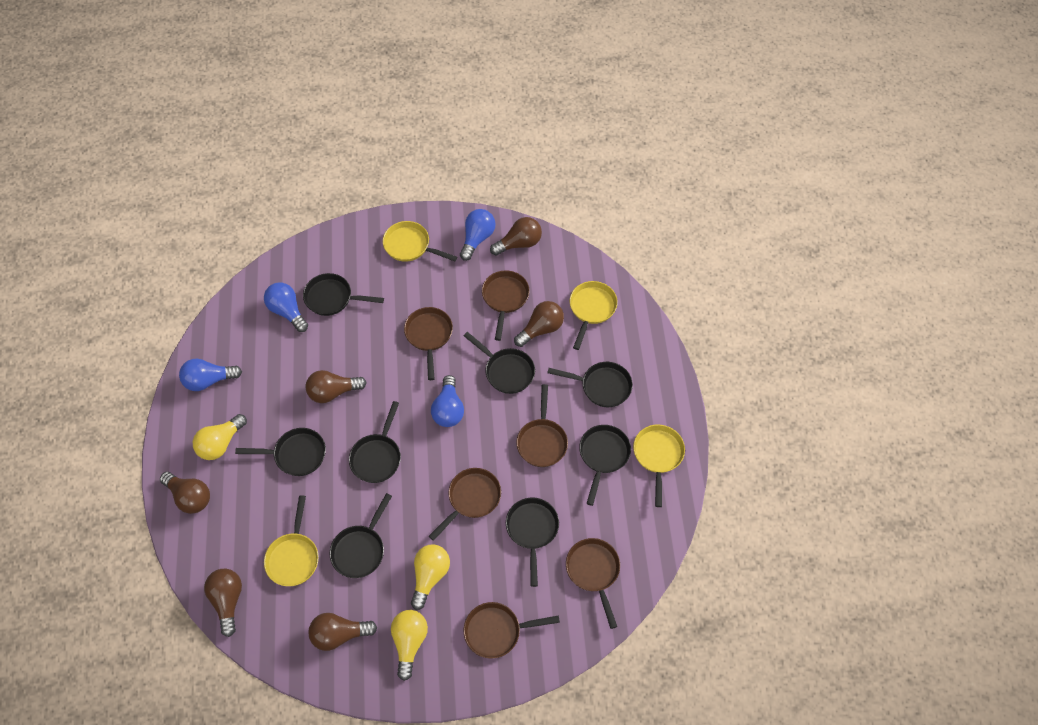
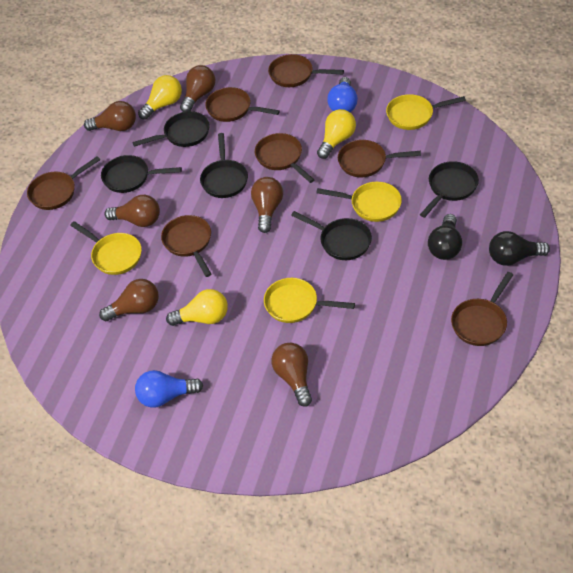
black light bulb: none = 0 -> [428,214,462,260] [489,231,550,266] = 2
black pan: [235,428,326,476] [303,273,384,316] [329,493,392,578] [349,401,401,483] [464,332,535,394] [506,497,559,587] [547,362,633,407] [579,425,631,506] = 8 -> [101,155,182,193] [132,111,210,147] [200,133,248,198] [291,211,372,260] [420,161,479,218] = 5
blue light bulb: [179,359,242,391] [264,283,308,332] [431,375,464,427] [460,209,495,261] = 4 -> [135,370,203,408] [327,77,358,112] = 2
brown pan: [404,307,453,380] [429,468,501,541] [464,602,560,659] [482,270,530,341] [516,384,568,467] [566,538,620,629] = 6 -> [27,156,100,210] [161,215,211,277] [205,87,280,122] [255,133,314,183] [268,54,344,87] [338,140,421,177] [451,272,513,346] = 7

